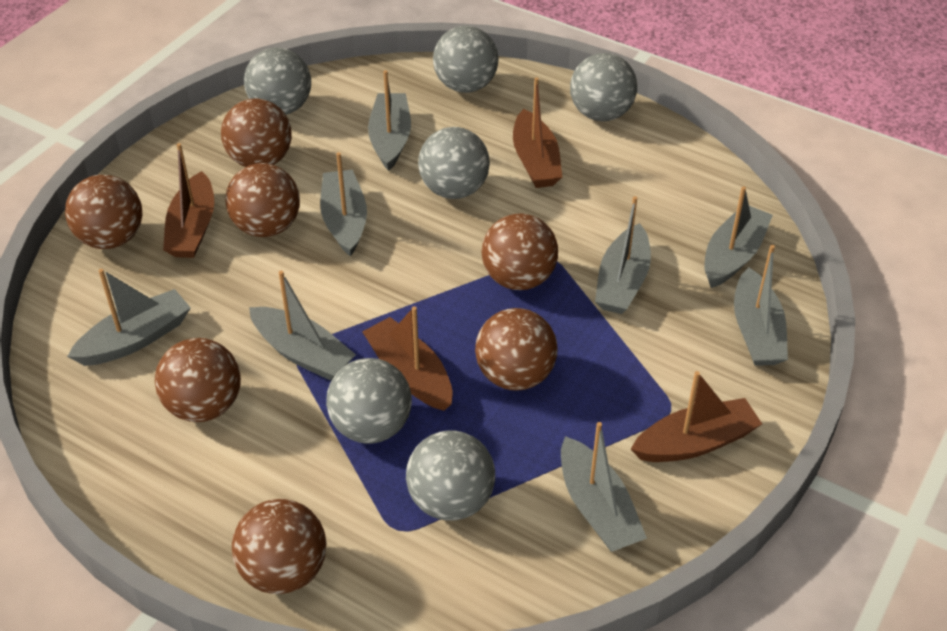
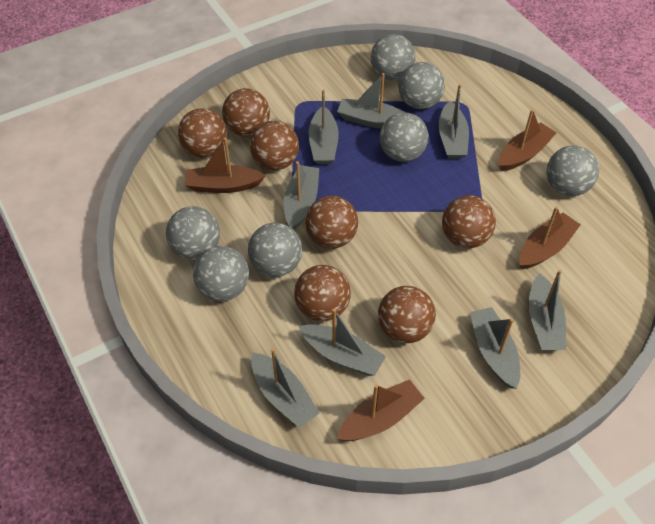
grey ball: [244,47,311,115] [326,358,412,444] [406,430,495,521] [418,127,490,199] [433,26,499,93] [570,53,637,121] = 6 -> [166,206,220,260] [193,246,249,301] [248,223,302,277] [371,34,415,80] [380,112,428,162] [398,62,445,109] [546,146,599,196] = 7

